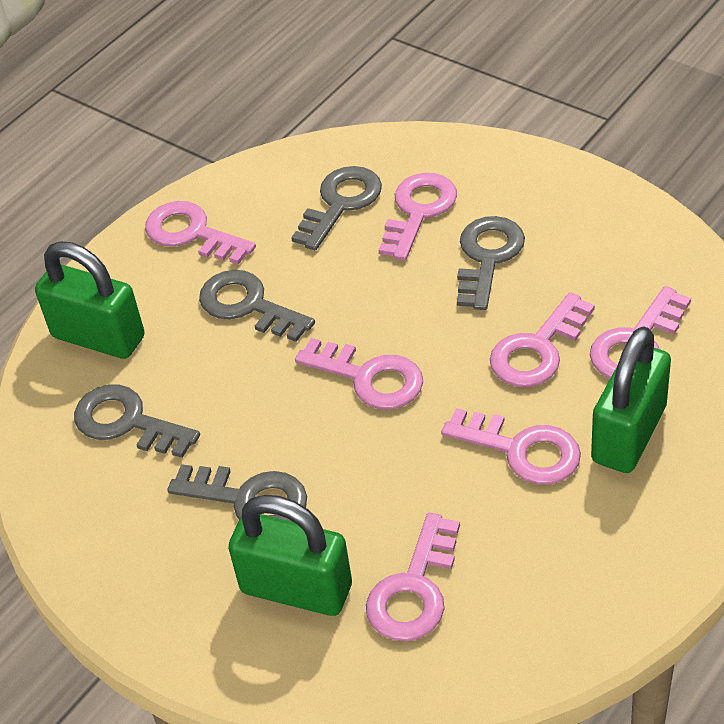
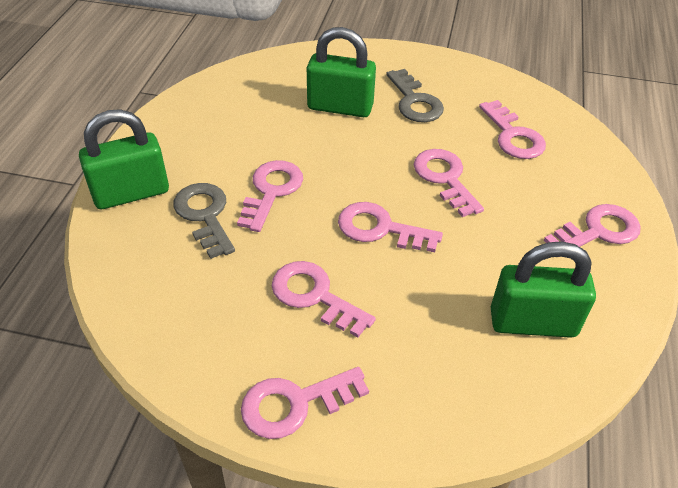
grey key: [74,384,200,458] [167,464,307,522] [199,270,315,342] [291,166,382,250] [457,216,525,310] = 5 -> [174,183,235,259] [386,69,444,122] = 2

